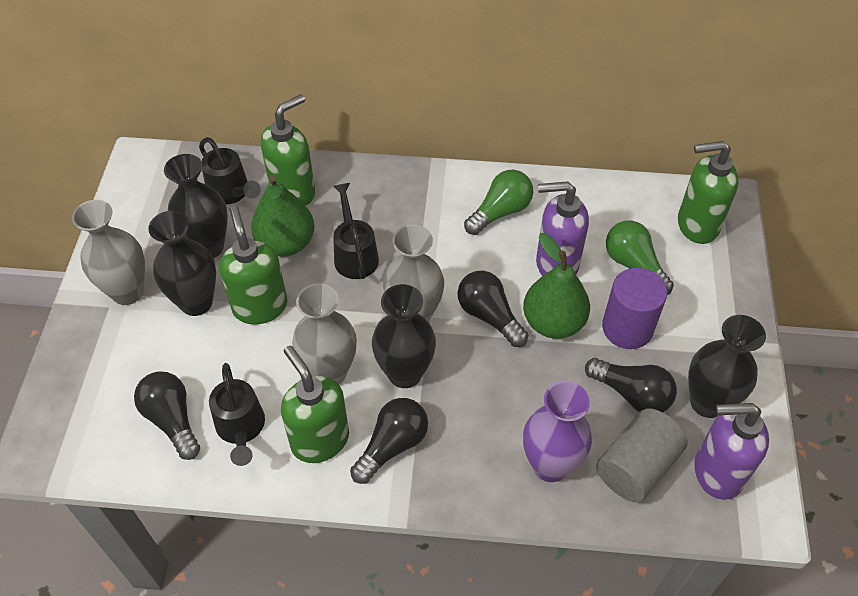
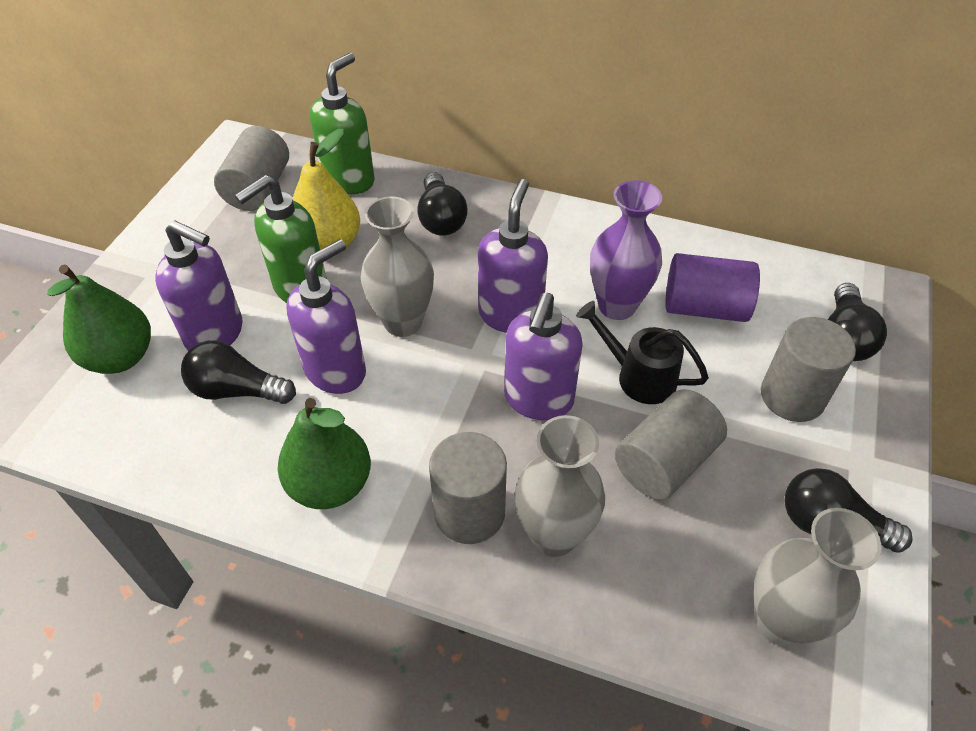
black vase: [148,211,216,316] [164,154,228,258] [372,284,436,388] [688,315,766,418] = 4 -> none = 0
black watering can: [199,137,261,204] [209,363,265,466] [333,183,379,279] = 3 -> [576,301,709,404] = 1
green light bulb: [464,170,533,235] [606,221,674,295] = 2 -> none = 0
green soap dispenser: [219,205,287,325] [261,94,315,206] [281,346,349,463] [678,141,739,244] = 4 -> [235,175,327,303] [310,53,375,194] = 2
grey cylinder: [596,408,688,503] = 1 -> [214,126,289,211] [429,432,507,544] [615,389,727,500] [761,317,856,422] = 4
purple soap dispenser: [536,181,589,276] [694,403,769,500] = 2 -> [155,220,243,351] [286,239,366,394] [478,179,548,333] [504,293,583,420] = 4
yellow pear: none = 0 -> [292,129,360,250] = 1

